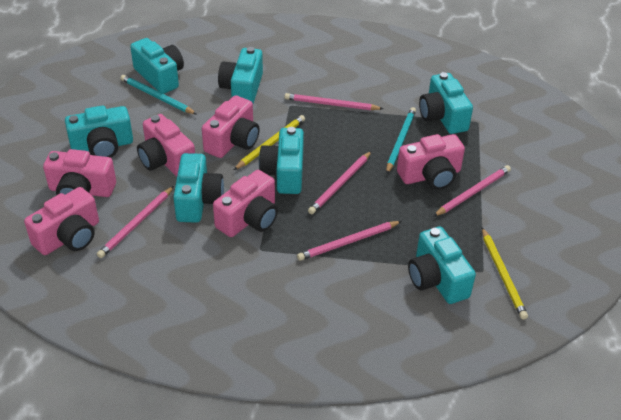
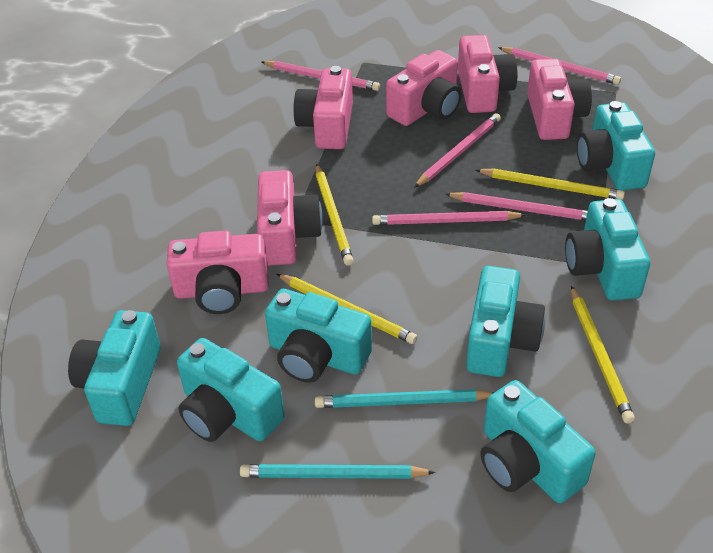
yellow pencil: [234,115,305,170] [482,227,528,320] = 2 -> [277,274,418,344] [316,164,354,266] [476,169,625,200] [571,286,635,423] = 4

